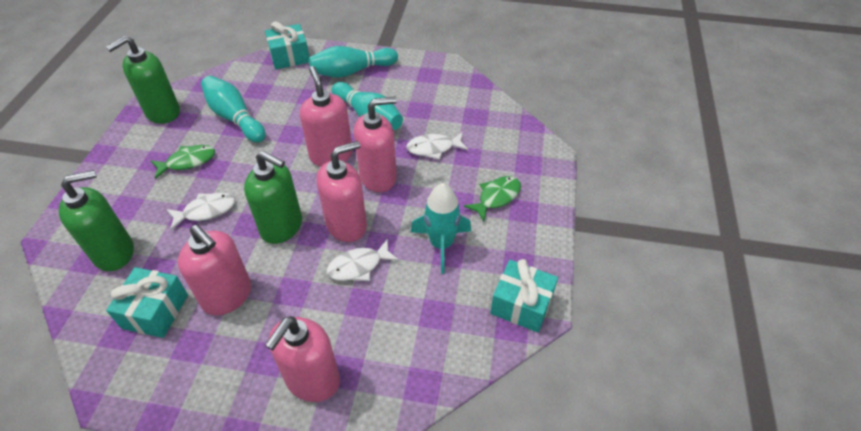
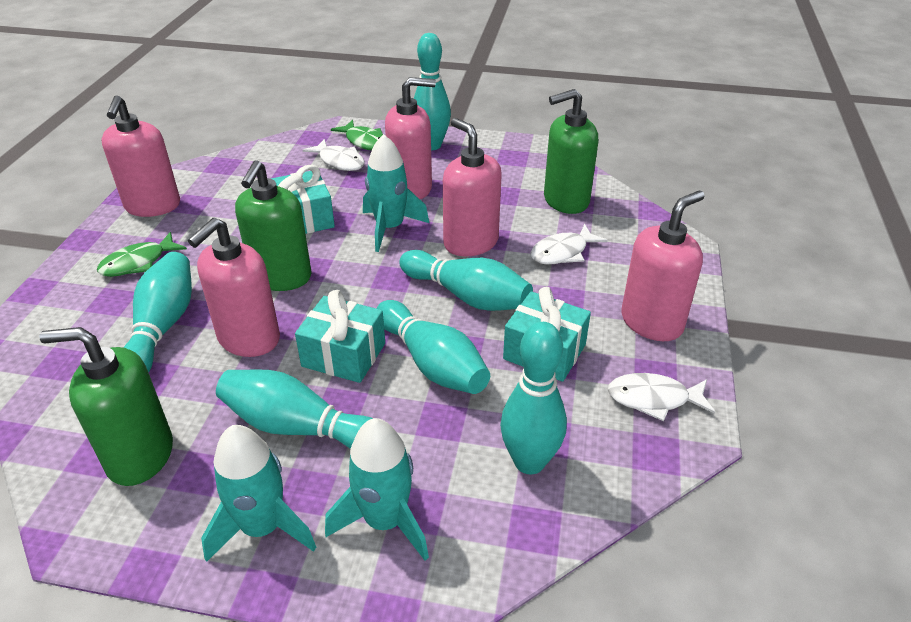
turquoise bowling pin: [201,76,266,143] [309,46,398,78] [332,82,403,130] = 3 -> [123,252,192,373] [216,369,373,449] [377,300,490,394] [399,250,533,311] [414,33,451,150] [500,322,567,475] = 6
turquoise rocket: [411,183,471,274] = 1 -> [201,425,316,562] [325,418,429,561] [363,134,429,252] = 3

